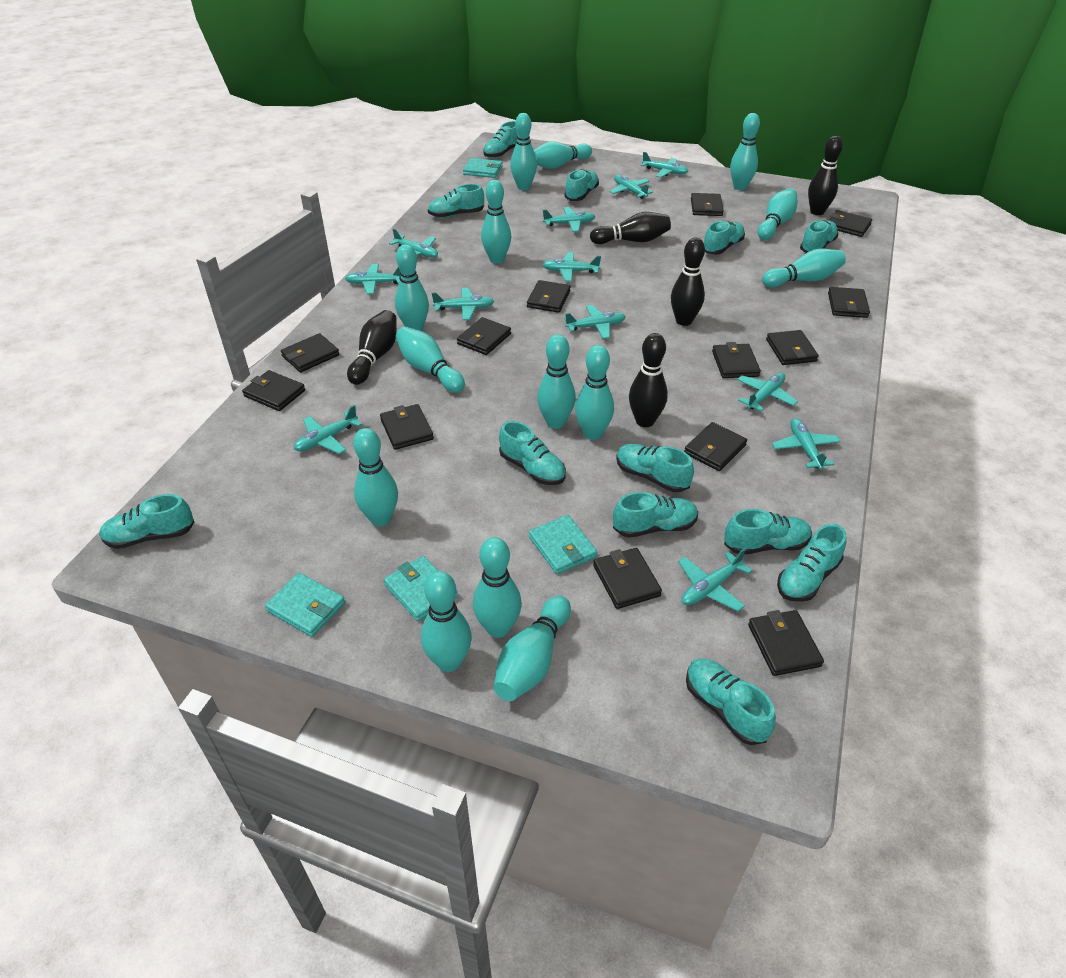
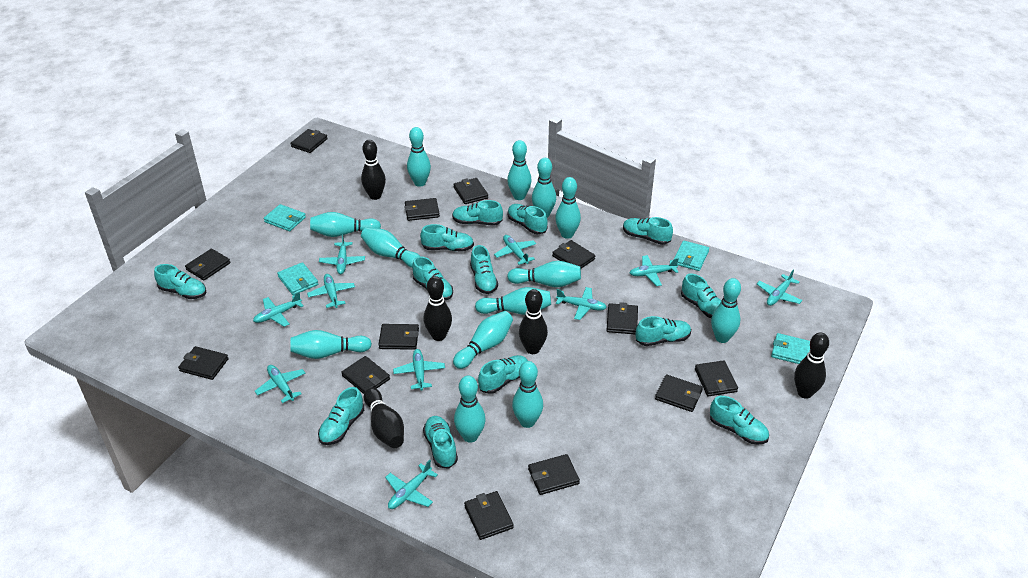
turquoise bowling pin: [353,428,398,526] [395,244,429,331] [396,326,465,393] [421,571,472,672] [473,537,522,638] [481,180,511,263] [494,595,571,701] [510,113,537,190] [533,141,592,169] [537,334,576,429] [575,345,614,440] [730,113,760,190] [758,188,797,240] [762,249,846,288] = 14 -> [291,330,372,359] [310,212,381,237] [361,227,420,268] [407,127,431,187] [453,311,513,369] [454,376,486,443] [475,287,551,315] [507,140,532,200] [507,261,581,287] [512,361,543,428] [532,158,556,218] [555,177,581,239] [711,278,741,343] = 13
turquoise plane: [294,405,362,454] [345,264,400,294] [389,228,438,258] [432,288,494,320] [543,207,596,232] [543,252,601,282] [564,305,626,339] [610,175,653,199] [641,152,688,178] [678,548,752,612] [737,372,798,411] [772,418,841,470] = 12 -> [253,292,304,327] [255,365,305,403] [307,274,355,308] [319,234,365,274] [385,460,438,509] [393,349,445,391] [494,235,536,265] [556,287,607,320] [630,255,679,286] [757,269,803,306] = 10
turquoise shoe: [100,494,194,549] [428,184,484,218] [483,121,518,158] [499,421,566,485] [565,169,599,201] [613,492,698,538] [616,444,694,492] [686,658,776,745] [704,221,745,255] [724,509,812,554] [777,524,846,602] [800,220,838,253] = 12 -> [154,264,206,299] [318,387,364,445] [412,256,453,300] [420,224,474,252] [423,416,458,469] [452,200,503,226] [470,245,498,294] [478,355,528,394] [507,204,548,235] [623,217,673,245] [636,316,691,346] [681,274,721,318] [710,396,769,445] = 13

